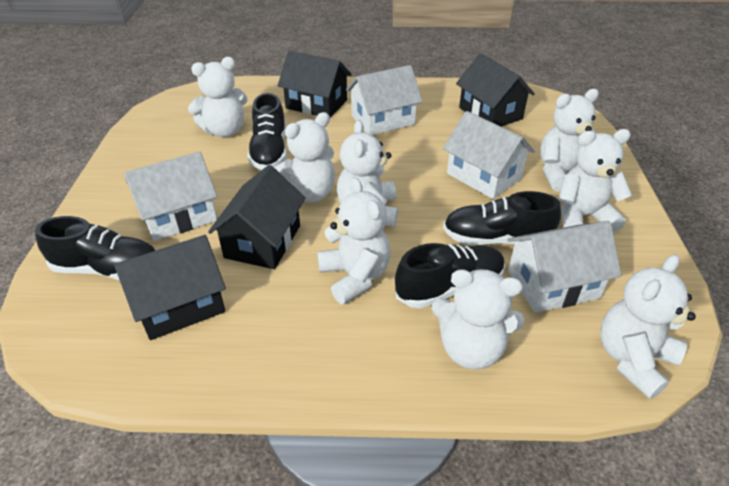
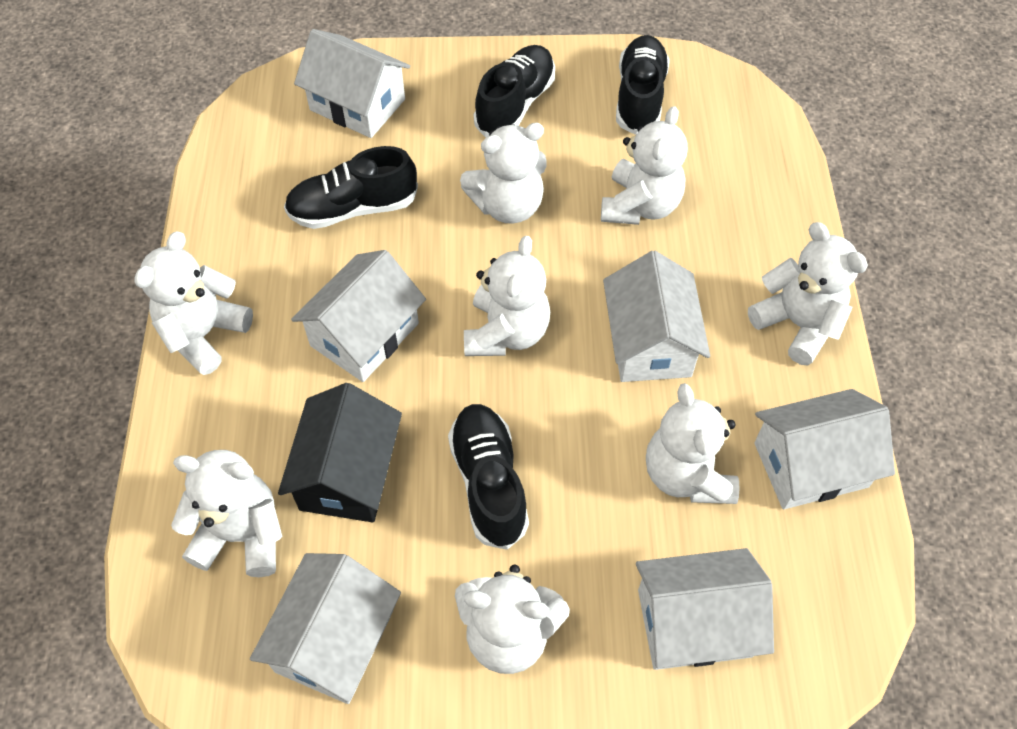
black house: [114,235,226,340] [208,165,306,269] [278,51,352,118] [456,53,535,127] = 4 -> [278,383,402,522] = 1
white house: [124,151,217,241] [346,65,423,135] [443,111,535,199] [507,221,622,313] = 4 -> [250,553,401,704] [291,250,426,382] [294,29,410,138] [603,251,710,382] [636,548,774,670] [754,389,895,509] = 6

